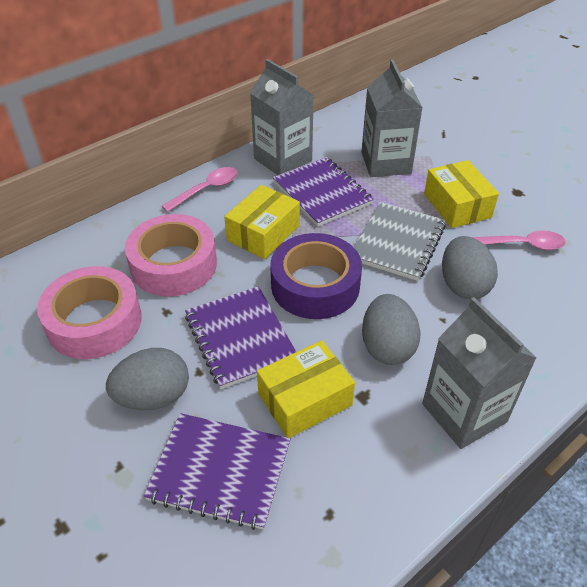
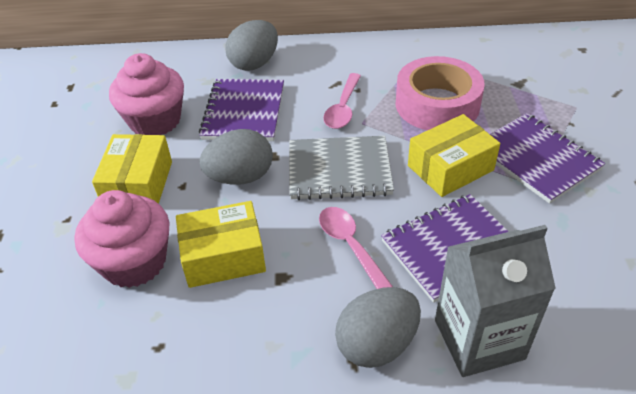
grey carton: [250,59,314,175] [361,60,423,177] [422,297,536,449] = 3 -> [435,225,556,377] = 1
pink cupcake: none = 0 -> [74,190,169,288] [109,53,184,135] = 2
pink tape: [37,266,142,359] [125,214,217,297] = 2 -> [395,56,485,130] = 1
purple tape: [270,233,362,319] = 1 -> none = 0

